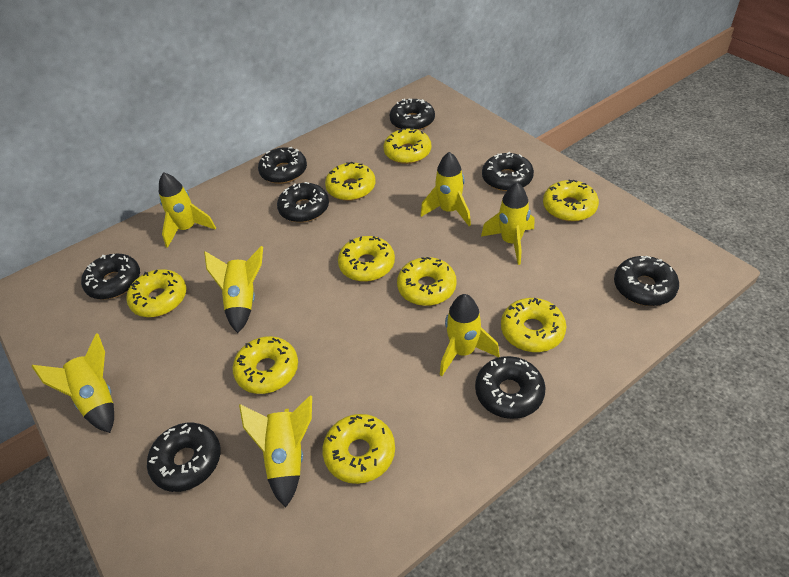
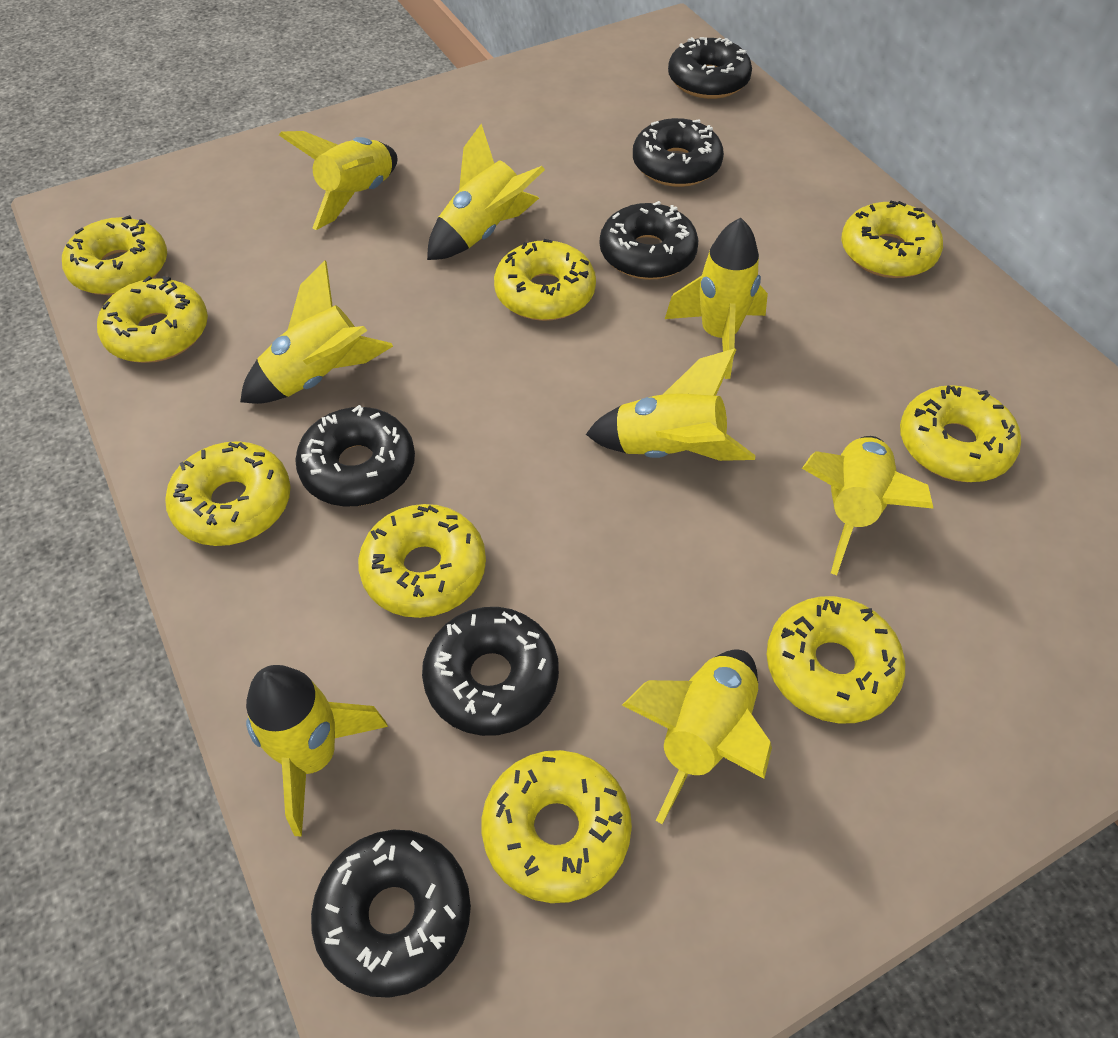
black donut: [81,254,140,300] [147,423,221,492] [258,147,307,184] [277,182,329,223] [390,99,435,130] [475,356,546,419] [482,152,534,191] [614,255,679,306] = 8 -> [295,405,415,506] [311,830,471,998] [422,607,559,736] [600,201,699,280] [633,118,724,187] [668,37,752,99] = 6
yellow rocket: [32,334,114,433] [159,172,216,248] [204,246,263,333] [239,396,312,508] [420,152,471,226] [440,294,499,376] [481,182,534,265] = 7 -> [240,261,393,404] [246,665,388,836] [279,131,397,230] [427,124,545,260] [586,348,756,461] [622,650,772,824] [665,218,768,379] [802,436,934,575] = 8

